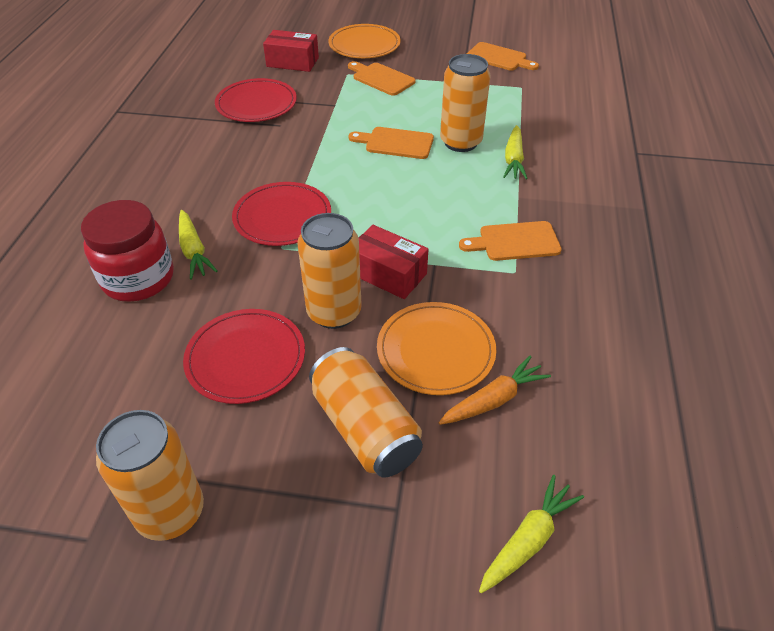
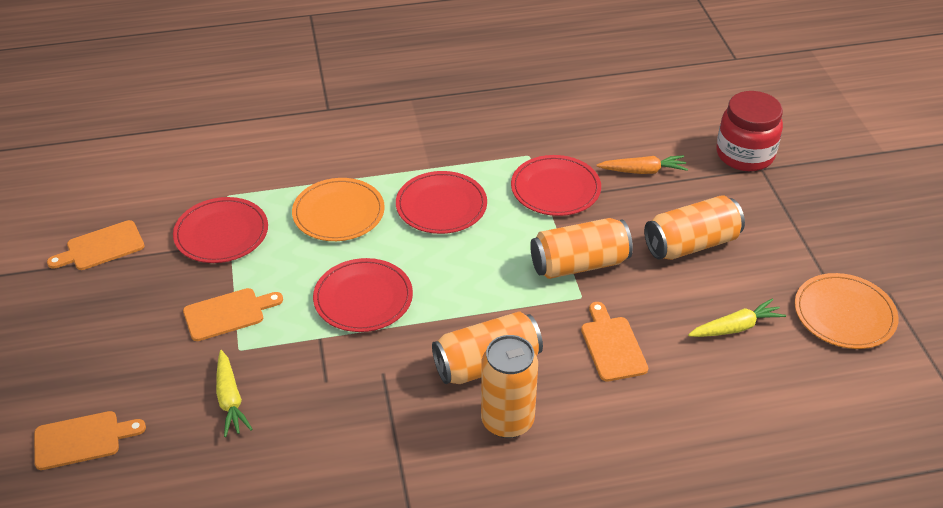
red box: [263,30,319,72] [358,225,429,299] = 2 -> none = 0
red plate: [183,309,305,404] [215,78,297,122] [232,182,331,246] = 3 -> [173,197,268,263] [313,258,413,332] [396,171,487,234] [511,155,601,216] = 4
yellow carrot: [179,210,217,279] [479,475,584,594] [503,125,528,180] = 3 -> [216,350,253,437] [688,298,786,337] = 2

